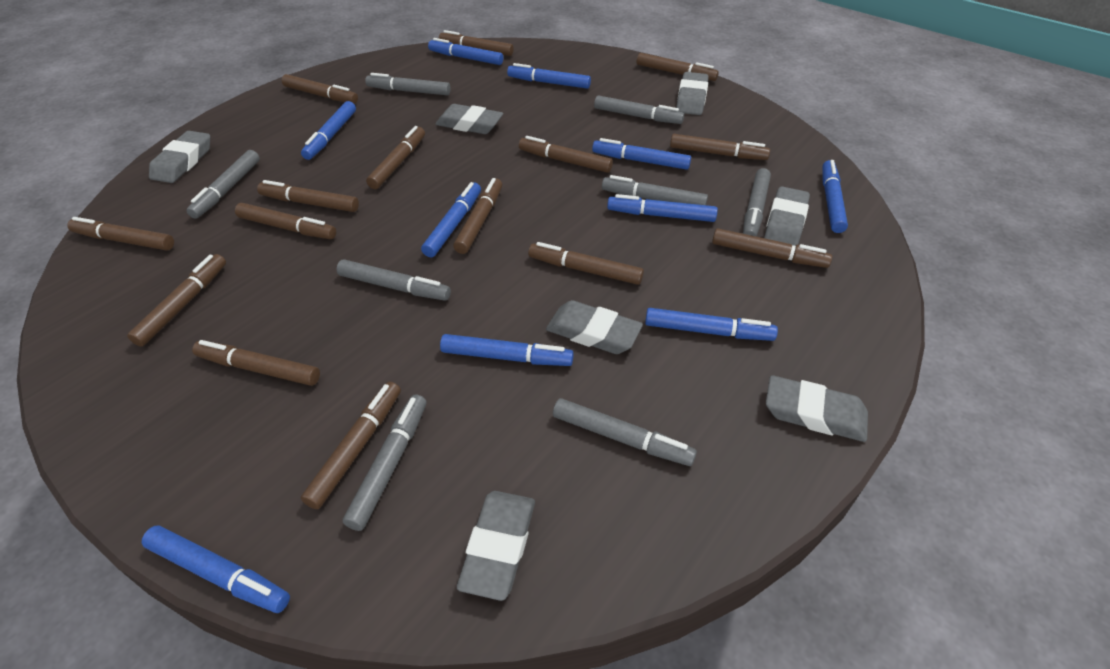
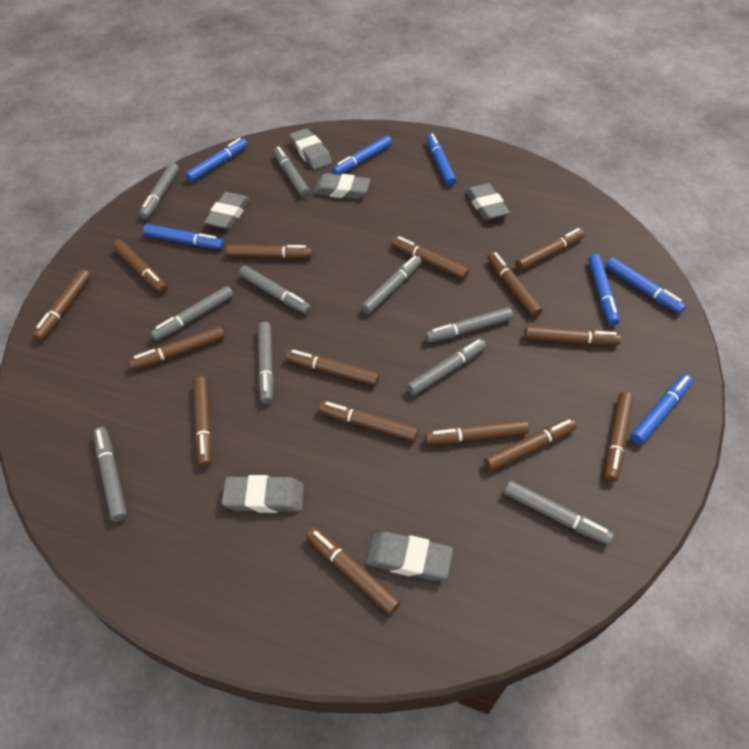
blue marker: [142,526,290,613] [301,101,356,160] [421,182,481,257] [428,38,503,65] [440,334,574,366] [507,63,591,89] [592,138,691,170] [607,194,718,222] [645,308,778,341] [822,160,848,233] = 10 -> [143,224,224,249] [185,138,247,182] [332,136,392,175] [426,133,457,186] [588,254,620,325] [605,257,686,314] [630,374,693,445] = 7
grey eraser: [149,131,210,183] [436,104,503,134] [457,491,535,601] [546,300,643,354] [676,72,709,115] [764,186,810,246] [766,375,868,442] = 7 -> [204,192,250,230] [222,475,304,513] [290,128,332,170] [313,173,370,199] [366,532,453,581] [466,183,510,220] = 6
grey marker: [186,150,260,219] [337,259,451,301] [343,394,426,531] [365,73,451,96] [553,398,697,466] [594,95,684,124] [602,175,708,205] [743,168,771,237] = 8 -> [94,427,127,522] [139,163,179,219] [151,286,233,341] [239,266,311,314] [258,322,274,404] [273,146,310,198] [361,255,422,314] [407,339,486,396] [425,307,513,343] [504,481,614,545] = 10

